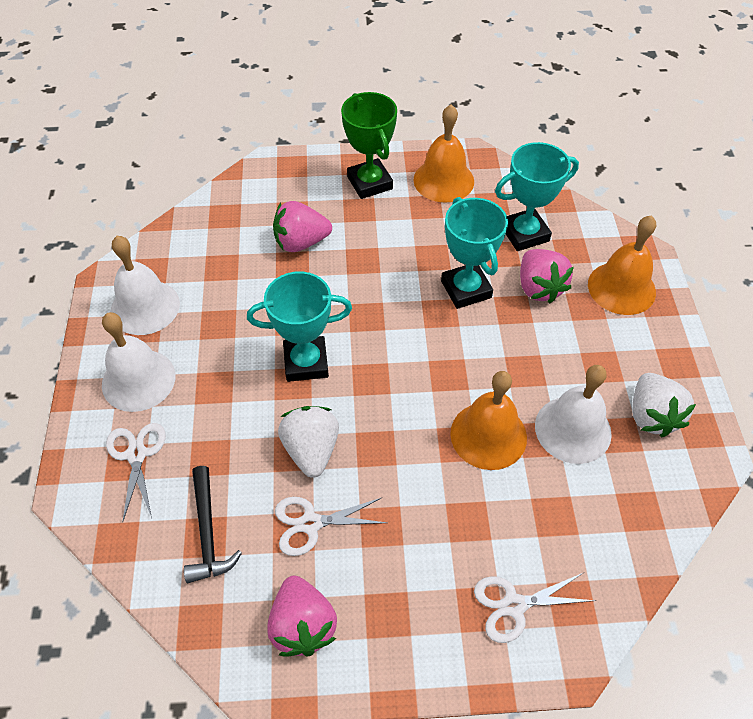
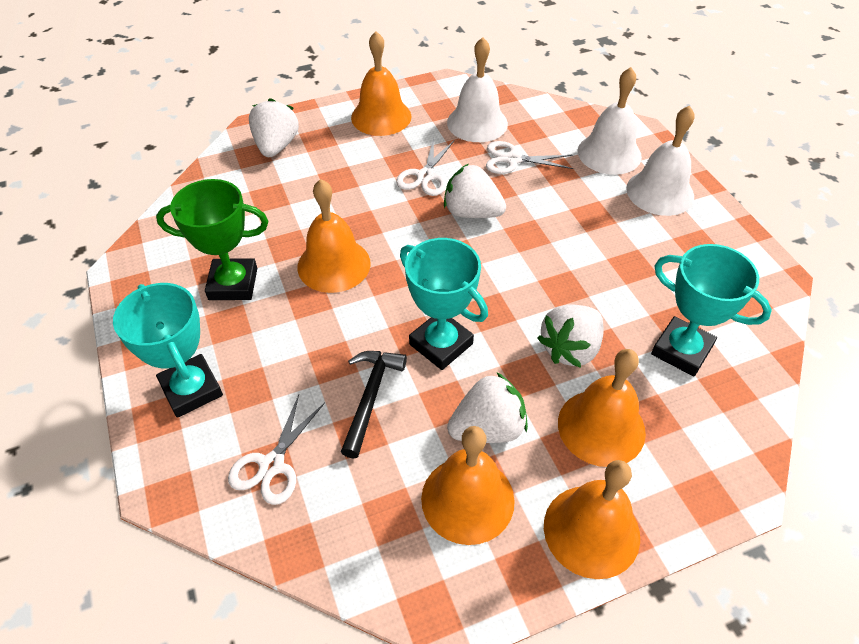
orange bell: [413,105,474,203] [450,371,527,470] [588,216,656,315] = 3 -> [297,179,371,293] [351,31,412,136] [421,426,515,545] [544,460,640,579] [558,349,646,467] = 5
pink strawberry: [267,576,337,657] [273,201,332,252] [520,249,574,303] = 3 -> none = 0
white strawberry: [278,406,339,478] [632,373,696,437] = 2 -> [249,98,299,157] [444,164,506,218] [447,373,528,443] [537,304,604,368] = 4

